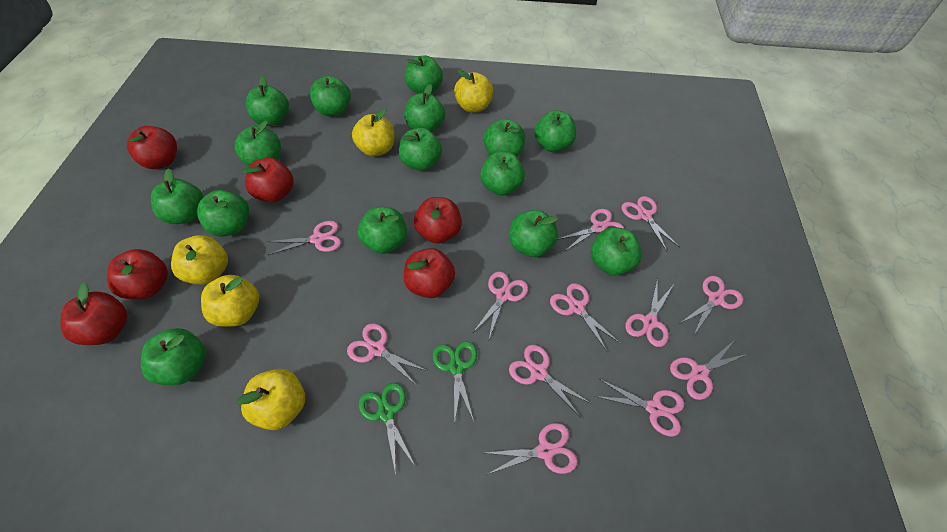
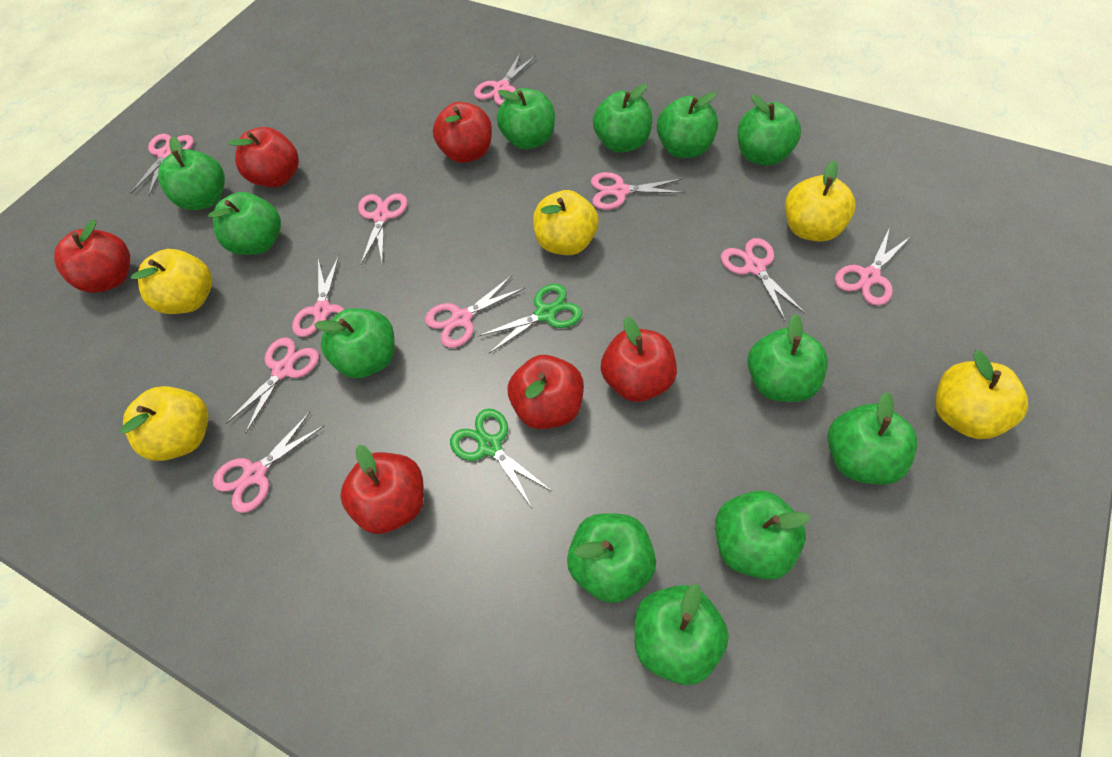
green apple: [141,328,206,385] [151,168,204,224] [197,190,249,237] [235,121,281,167] [246,76,289,126] [310,76,351,116] [358,207,407,254] [399,128,442,171] [404,56,443,94] [404,84,445,132] [480,152,525,196] [483,119,525,157] [510,210,558,257] [534,110,576,152] [591,227,642,275] = 15 -> [158,136,225,210] [208,192,281,255] [314,308,395,378] [497,88,555,149] [567,513,656,603] [593,84,652,153] [634,583,729,685] [657,92,718,158] [715,491,810,580] [737,95,801,166] [748,314,828,402] [828,392,917,485] = 12
pink scissors: [266,221,341,255] [347,323,427,386] [474,272,528,339] [485,423,578,475] [509,345,592,418] [550,283,620,351] [557,209,624,252] [594,379,684,437] [621,196,679,251] [625,281,673,347] [670,341,747,400] [679,276,743,336] = 12 -> [130,134,194,196] [213,412,324,513] [225,338,319,434] [292,255,344,337] [358,193,408,265] [425,275,525,348] [474,52,536,106] [591,172,685,210] [721,238,805,320] [835,227,911,306] = 10

